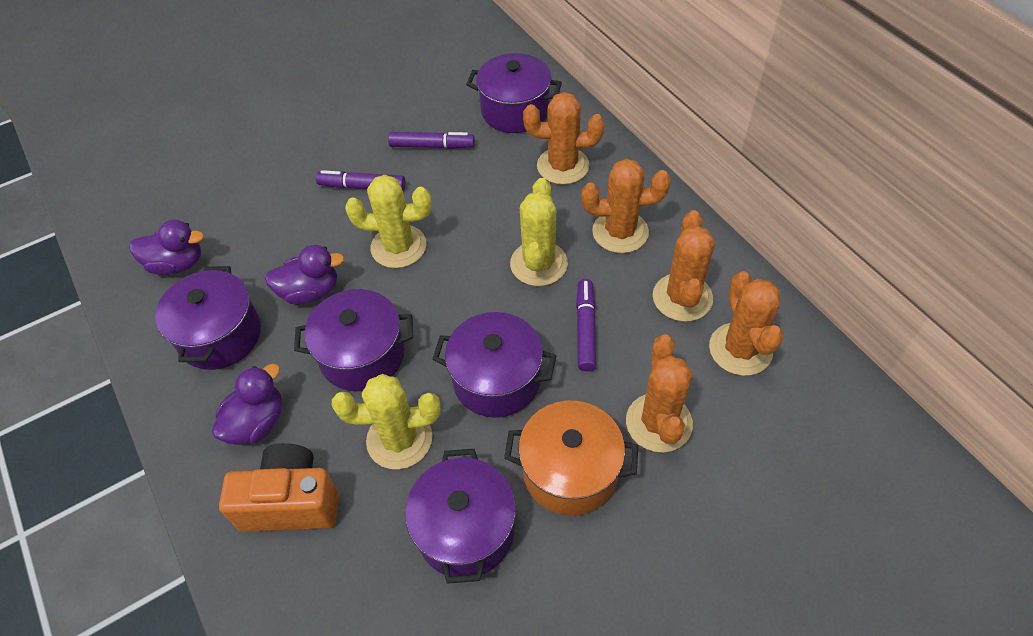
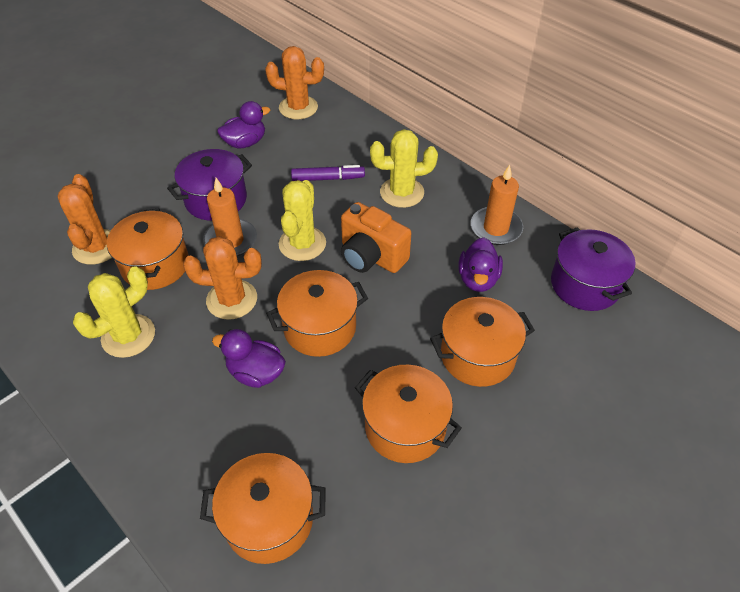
orange cactus: [523,92,605,185] [581,159,671,253] [626,335,693,452] [653,210,715,322] [709,271,783,376] = 5 -> [57,174,112,265] [183,236,262,320] [265,46,324,119] = 3
orange candle: none = 0 -> [203,178,257,256] [471,165,523,245] = 2
orange pot: [504,401,638,516] = 1 -> [107,209,189,290] [200,453,326,564] [266,270,368,357] [355,365,462,463] [430,297,535,387] = 5
purple marker: [316,170,405,191] [388,132,475,149] [576,279,596,372] = 3 -> [291,165,365,181] = 1
purple pot: [155,266,261,370] [294,289,413,391] [405,449,516,584] [432,312,557,418] [466,53,562,133] = 5 -> [167,149,252,221] [551,227,636,311] = 2

